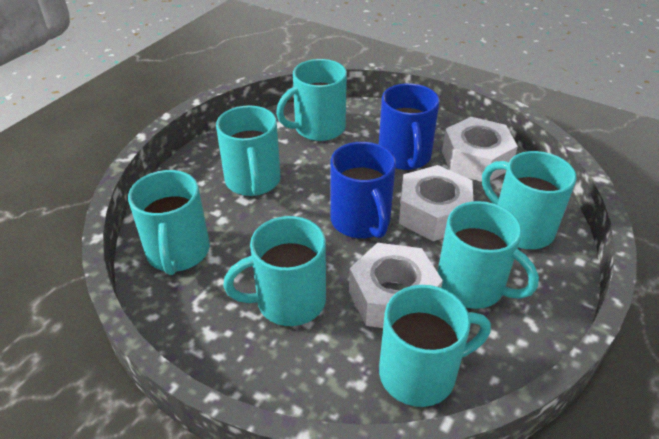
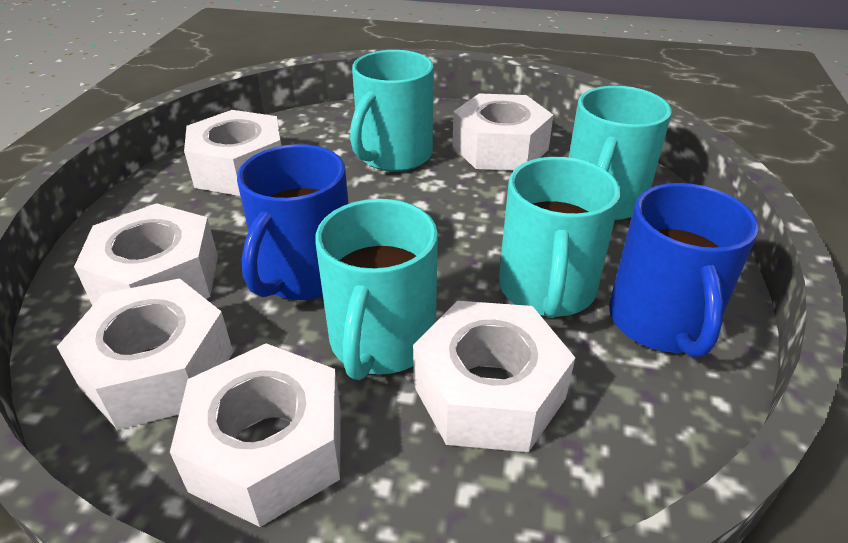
turquoise mug: [128,170,210,275] [216,105,281,196] [223,216,326,326] [276,59,347,141] [379,285,491,407] [438,201,539,309] [482,151,577,249] = 7 -> [315,199,438,380] [350,50,434,172] [499,157,621,318] [569,86,672,220] = 4
white nut: [349,243,443,328] [399,165,473,241] [442,117,518,182] = 3 -> [57,278,233,430] [74,203,218,306] [170,343,341,527] [184,110,282,196] [413,301,575,452] [452,93,554,171] = 6

